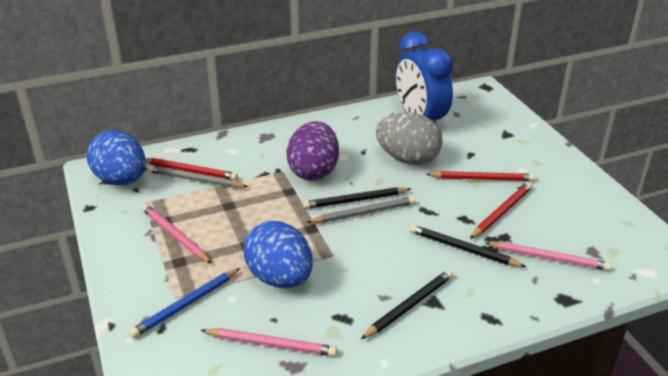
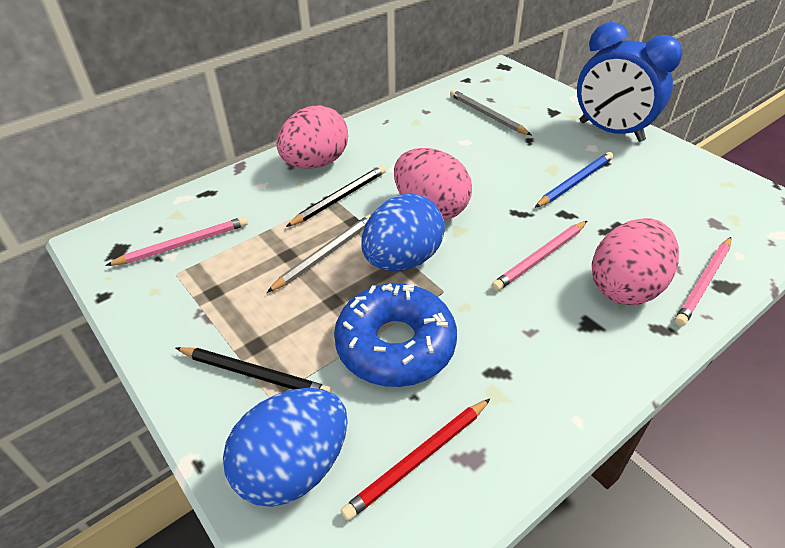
black pencil: [303,187,411,209] [361,270,453,339] [410,225,526,267] = 3 -> [176,347,331,392] [286,165,386,227] = 2
blue donut: none = 0 -> [334,283,457,387] = 1
grey egg: [376,112,443,165] = 1 -> none = 0
pink egg: none = 0 -> [277,105,348,168] [394,148,472,220] [592,218,679,305] = 3
purple egg: [287,121,339,181] = 1 -> none = 0
red pencil: [146,158,238,180] [426,171,535,181] [470,182,532,239] = 3 -> [341,399,490,521] = 1

